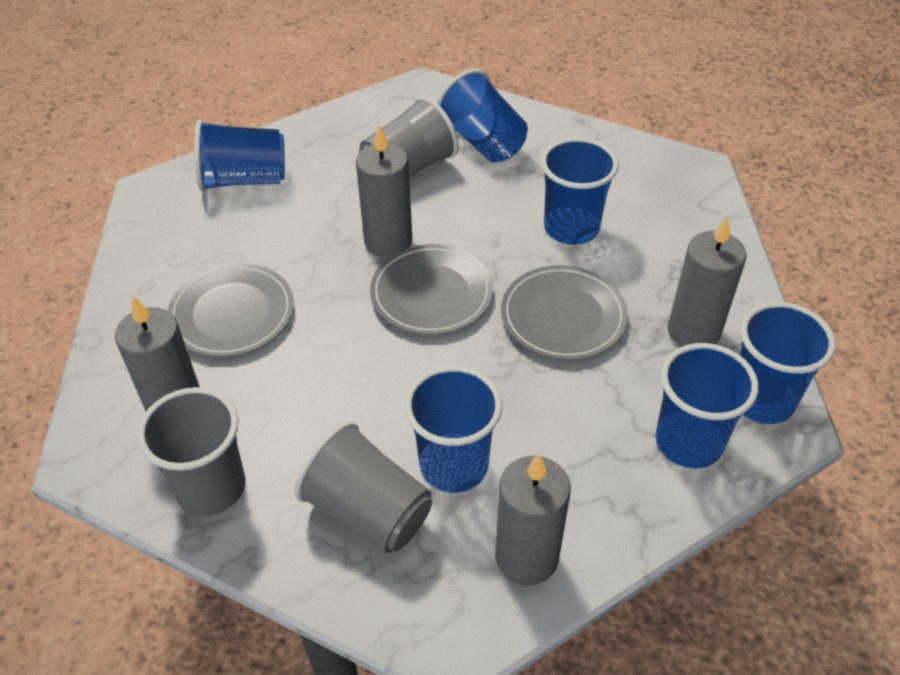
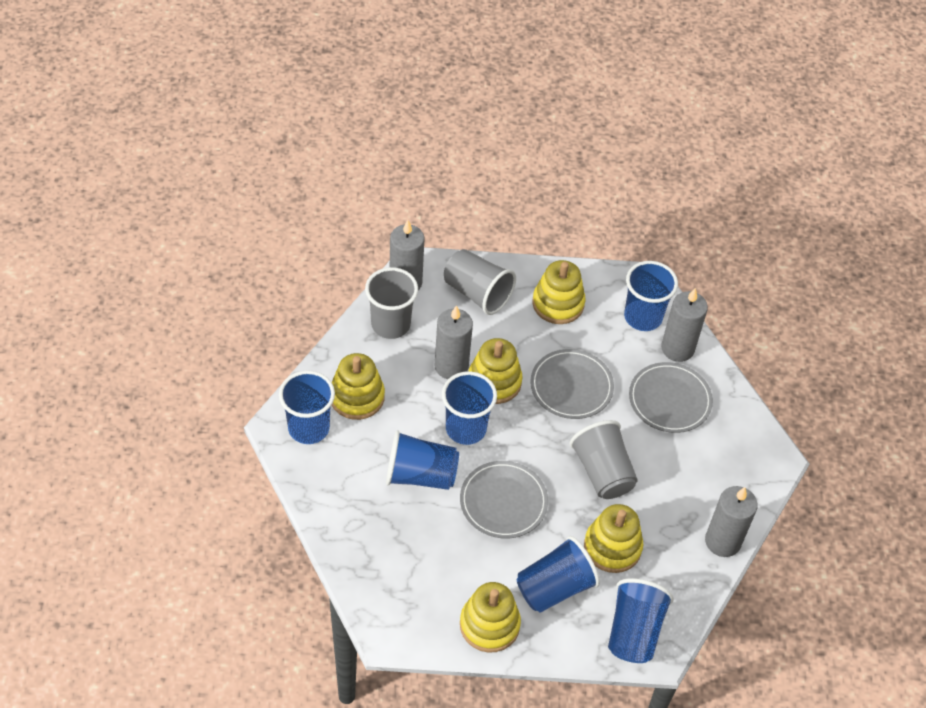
yellow stacking toy: none = 0 -> [332,353,385,420] [460,582,521,653] [469,338,523,404] [532,260,585,324] [584,504,643,573] = 5

